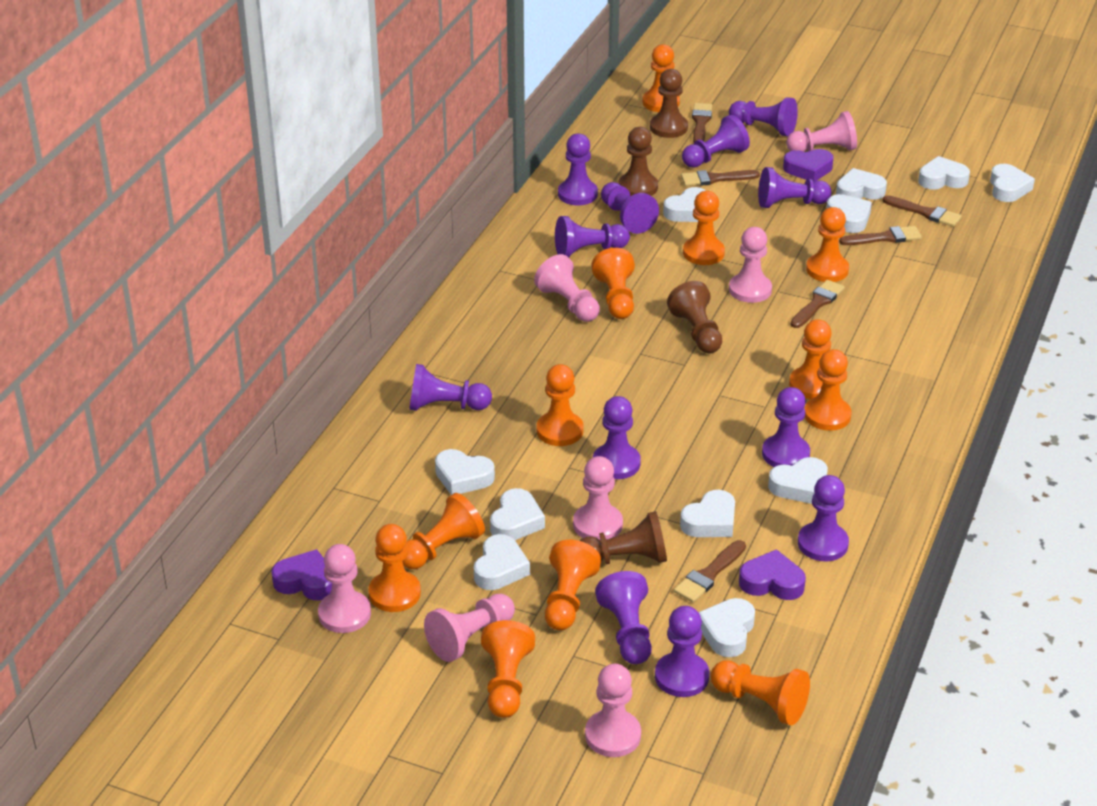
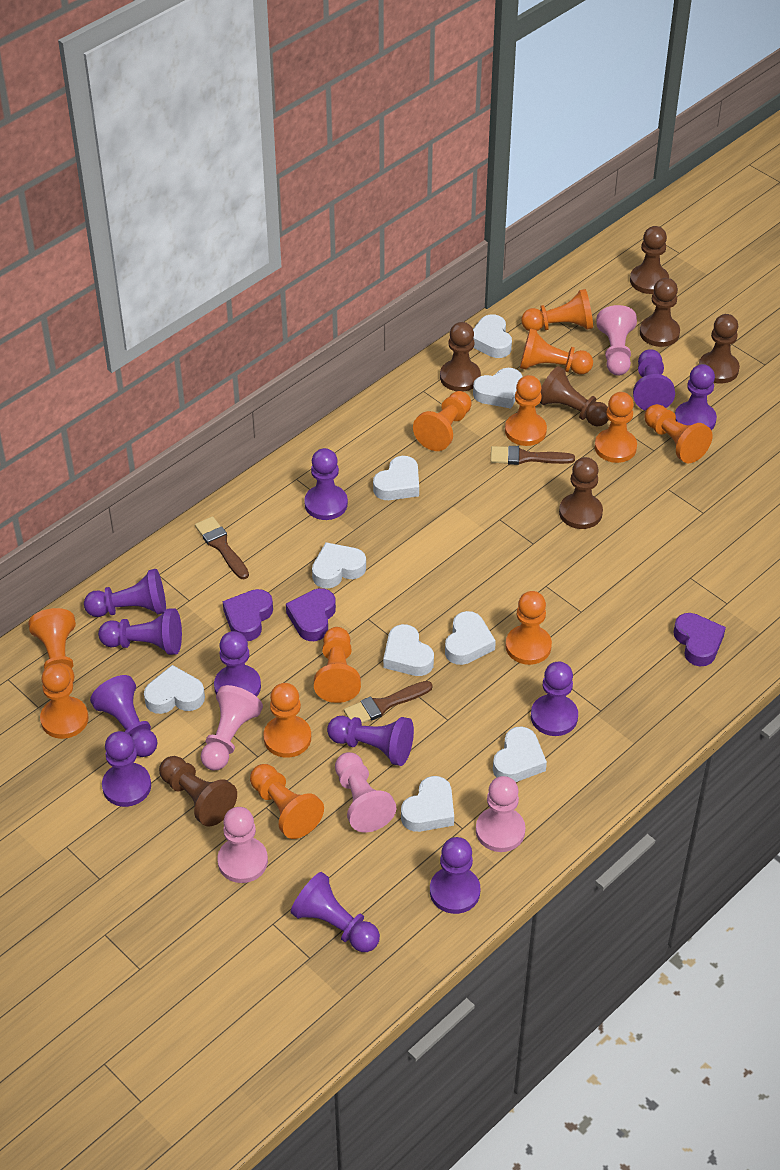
brown brush: [674,540,746,603] [681,170,760,186] [692,103,712,142] [790,280,845,328] [839,226,922,245] [883,195,962,227] = 6 -> [195,516,249,579] [344,681,433,723] [491,446,575,465] = 3
brown pawn: [580,511,667,564] [618,127,658,197] [650,69,688,138] [667,281,722,353] = 4 -> [159,756,237,827] [440,322,481,392] [540,366,609,426] [559,457,603,529] [630,226,669,294] [640,278,680,347] [699,314,740,383] = 7
pink pawn: [318,544,371,633] [424,593,515,662] [534,254,600,322] [573,456,623,541] [585,664,641,757] [729,227,772,303] [786,111,857,152] = 7 -> [201,685,263,770] [217,807,268,883] [335,752,396,832] [476,776,526,852] [596,305,637,375] = 5
white heart: [435,449,495,495] [474,534,530,590] [490,488,545,540] [663,187,706,222] [680,490,735,537] [699,598,755,657] [768,457,828,504] [826,194,872,233] [836,168,887,200] [918,156,970,190] [990,164,1035,202] = 11 -> [144,665,205,714] [312,542,366,589] [373,456,419,500] [383,624,434,676] [401,776,454,832] [445,611,496,665] [473,314,512,358] [473,368,523,408] [493,726,547,782] = 9

